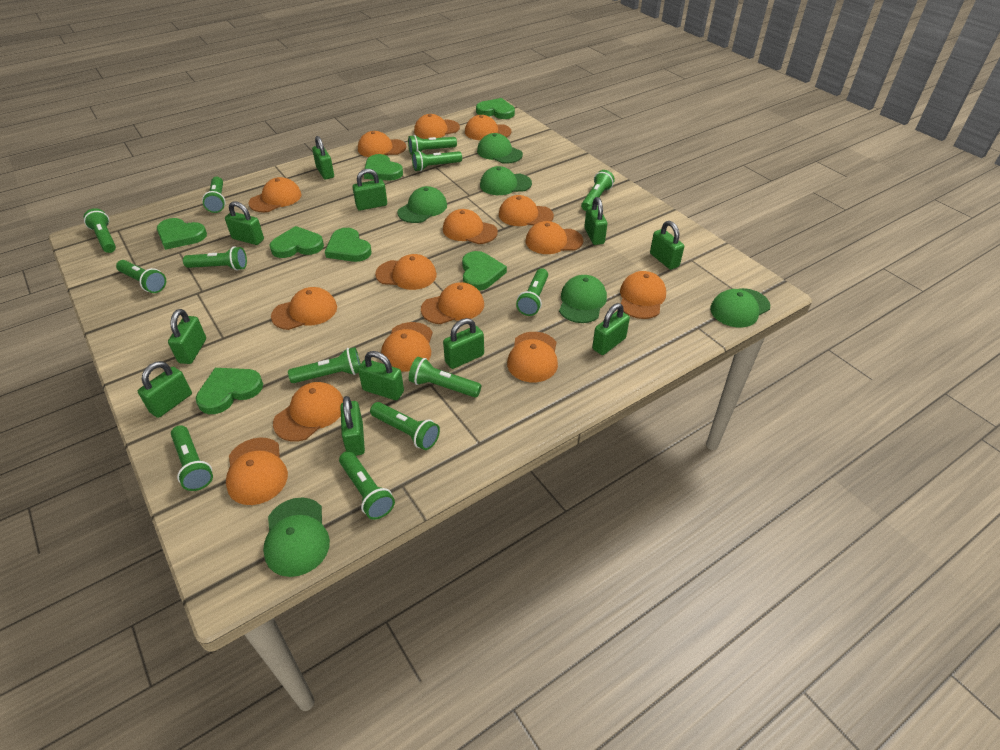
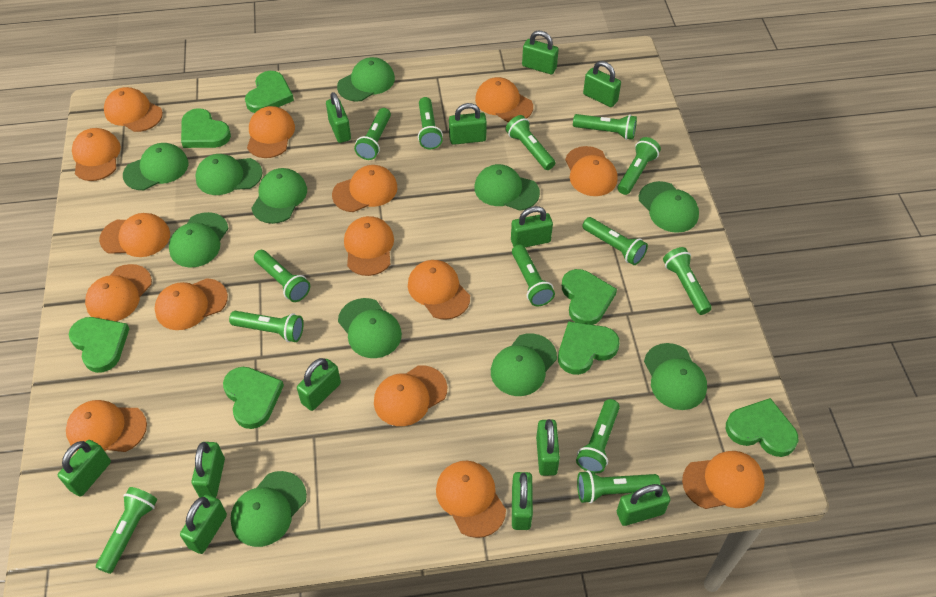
green cap: [263,498,330,577] [397,186,447,223] [477,133,523,164] [480,166,532,195] [559,275,607,323] [710,288,770,328] = 6 -> [123,143,188,190] [169,212,228,268] [195,154,262,195] [230,471,307,547] [251,168,307,224] [337,57,395,101] [338,298,402,358] [474,164,540,211] [491,333,557,396] [639,181,699,233] [644,343,707,410] = 11
green padlock: [138,361,192,418] [168,309,206,364] [225,201,264,245] [312,136,334,179] [340,396,365,456] [353,169,387,210] [358,351,404,400] [443,318,484,369] [584,197,607,245] [592,303,630,355] [650,221,684,270] = 11 -> [58,440,111,497] [180,494,227,554] [191,442,225,498] [297,358,341,411] [326,92,351,143] [449,103,487,145] [511,206,553,247] [512,472,533,530] [522,30,559,74] [536,419,560,476] [583,61,621,107] [617,484,670,526] = 12

